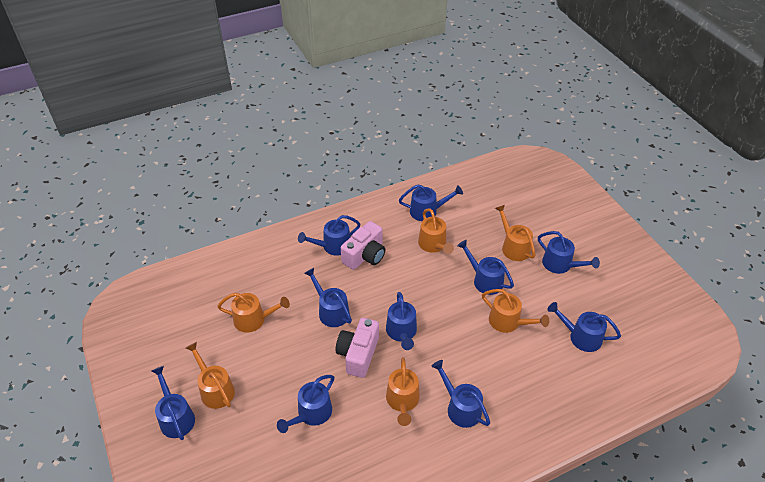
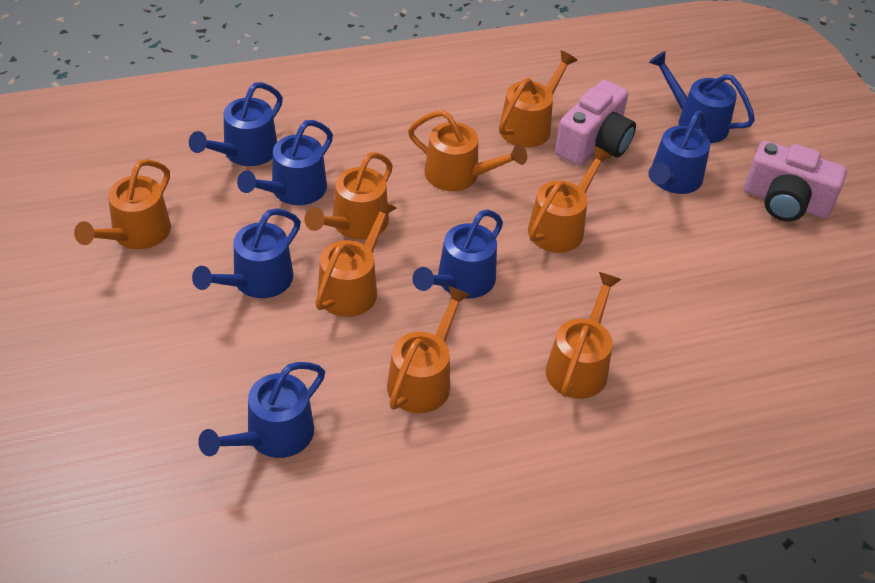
blue watering can: [152,366,195,440] [277,375,335,433] [298,215,360,256] [304,268,352,327] [386,292,417,350] [399,185,463,221] [431,360,490,428] [457,240,514,295] [538,231,600,274] [547,302,621,352] = 10 -> [189,82,283,166] [192,208,301,298] [198,362,325,458] [237,120,333,205] [413,210,503,298] [648,110,710,194] [649,51,755,143] = 7
orange watering can: [186,342,235,409] [217,293,290,333] [386,357,420,426] [418,208,454,254] [482,289,549,333] [495,205,535,261] = 6 -> [74,159,171,249] [304,152,393,239] [315,199,397,317] [387,286,470,413] [408,110,527,191] [499,51,578,148] [528,146,613,253] [546,272,621,399] = 8

